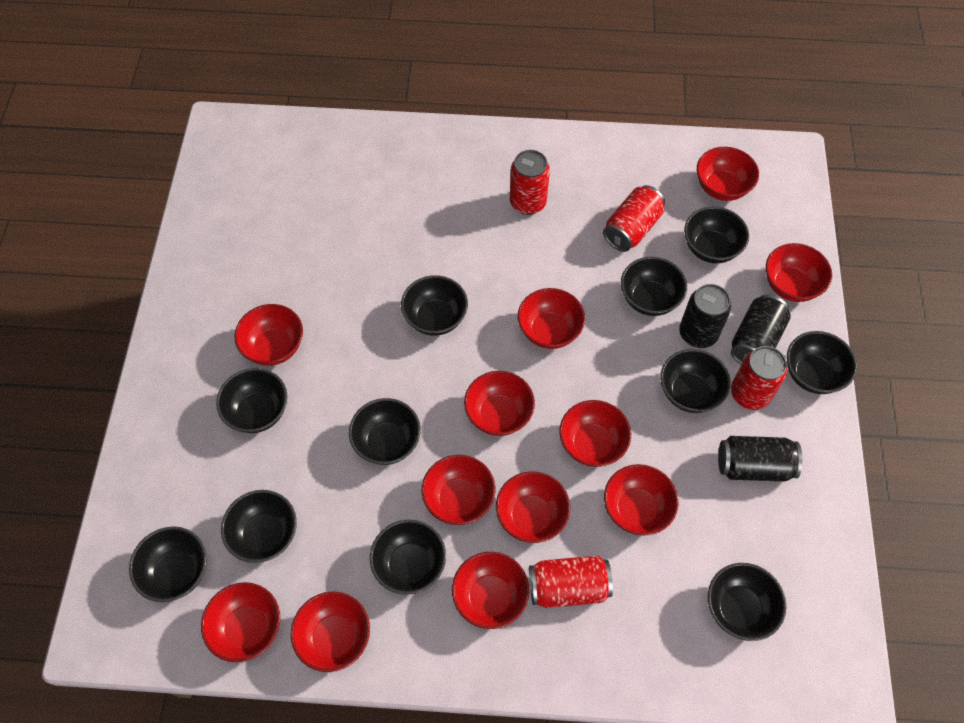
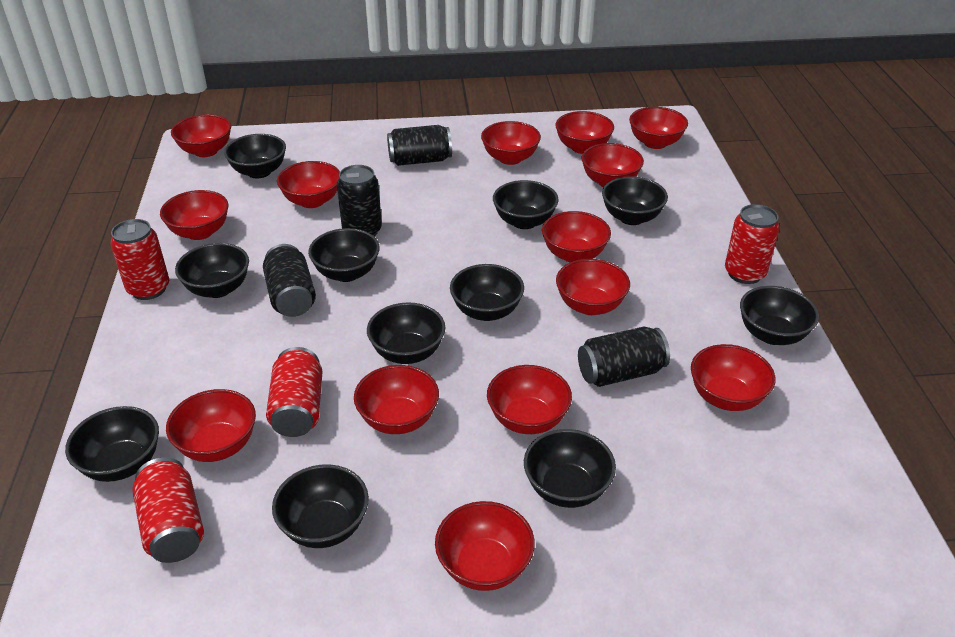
black can: [679,284,731,348] [718,436,802,482] [731,295,791,365] = 3 -> [263,244,316,317] [337,165,382,237] [387,125,452,166] [578,327,670,387] = 4
red bowl: [201,582,280,662] [234,304,303,366] [291,591,370,672] [422,455,495,525] [452,552,530,629] [464,371,535,436] [496,471,570,543] [518,288,585,349] [559,400,631,467] [604,464,678,536] [697,147,759,201] [766,243,832,302] = 12 -> [160,190,228,240] [166,389,256,462] [171,114,231,157] [277,161,340,208] [354,365,439,434] [435,501,535,591] [481,121,541,165] [487,365,572,434] [542,211,611,262] [555,111,614,154] [556,259,630,315] [581,143,644,187] [629,107,688,149] [691,344,776,411] = 14

